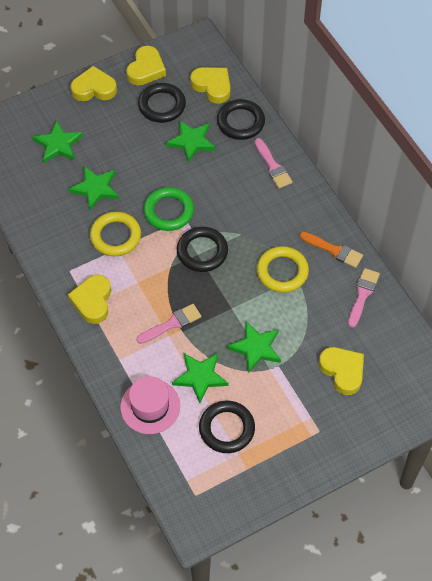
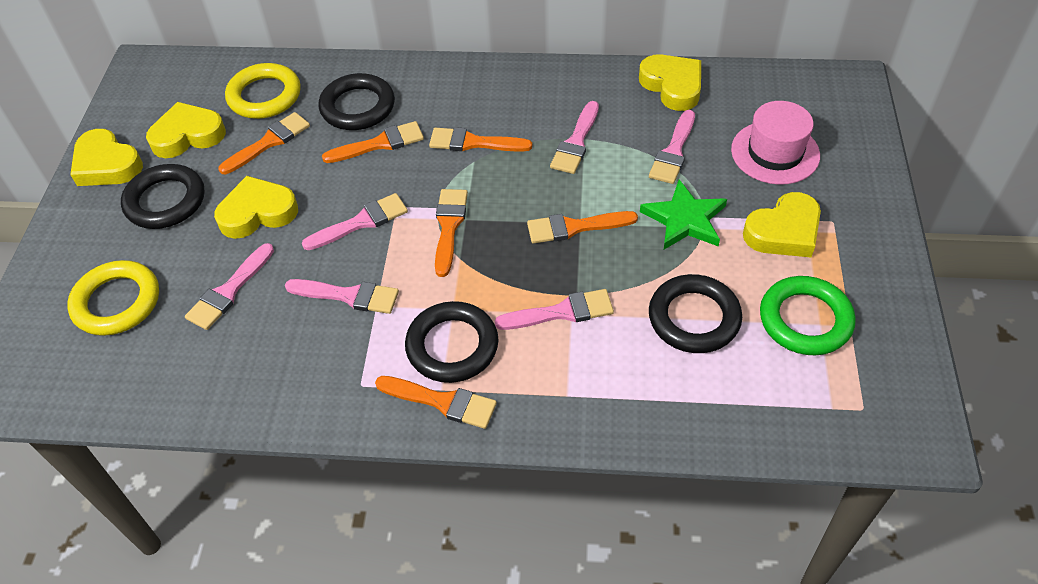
green star: [33,121,83,163] [68,166,119,211] [166,120,216,163] [172,353,228,403] [227,321,281,373] = 5 -> [640,180,727,249] = 1
orange brush: [300,232,363,268] = 1 -> [218,112,310,174] [322,121,424,163] [375,376,497,429] [429,127,532,152] [435,189,468,277] [527,211,638,243] = 6
pink brush: [136,304,202,344] [255,138,293,189] [348,268,380,328] = 3 -> [185,243,274,330] [285,279,399,314] [302,193,408,250] [495,289,614,330] [550,101,599,174] [649,110,695,184] = 6

